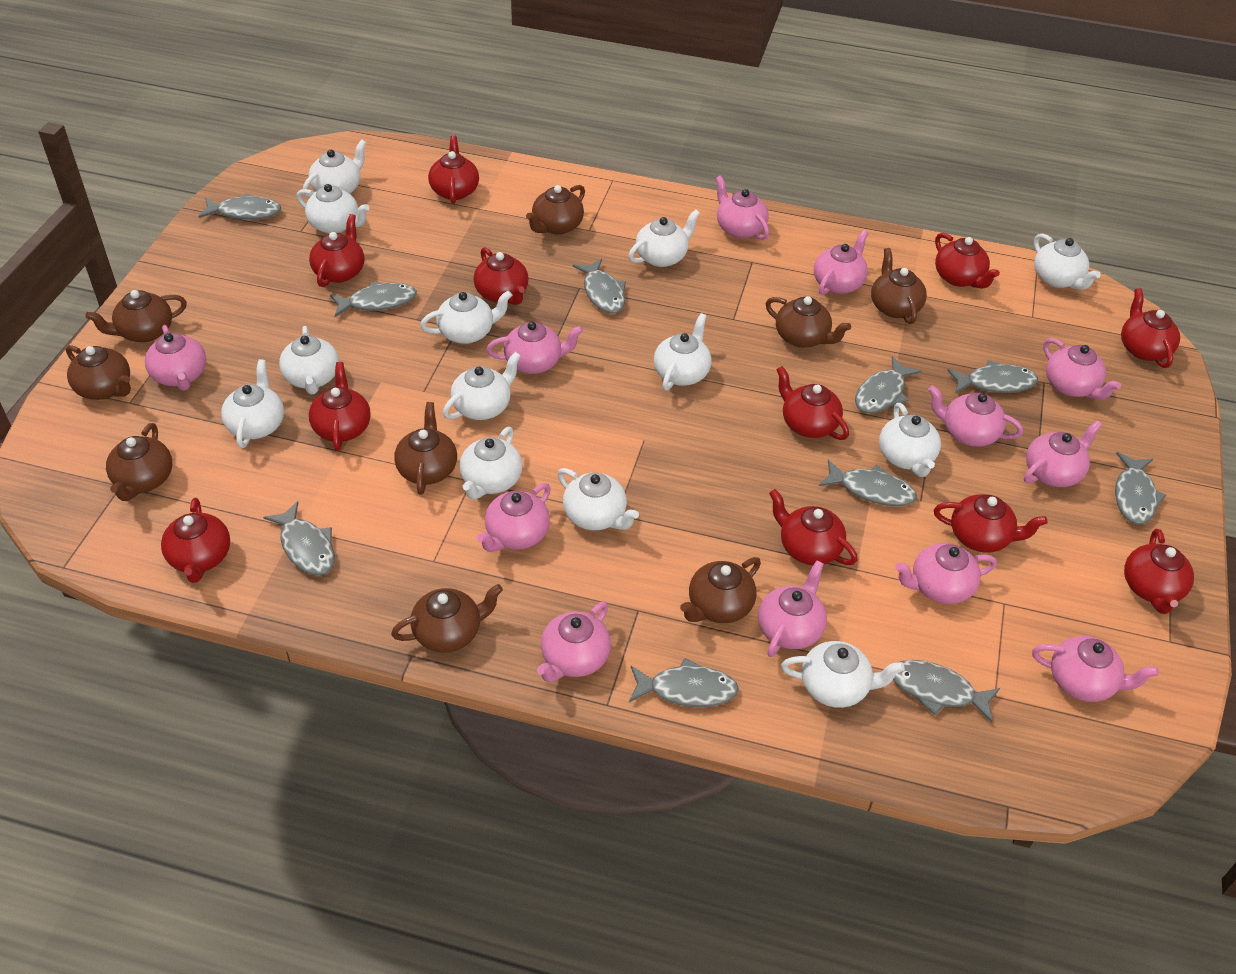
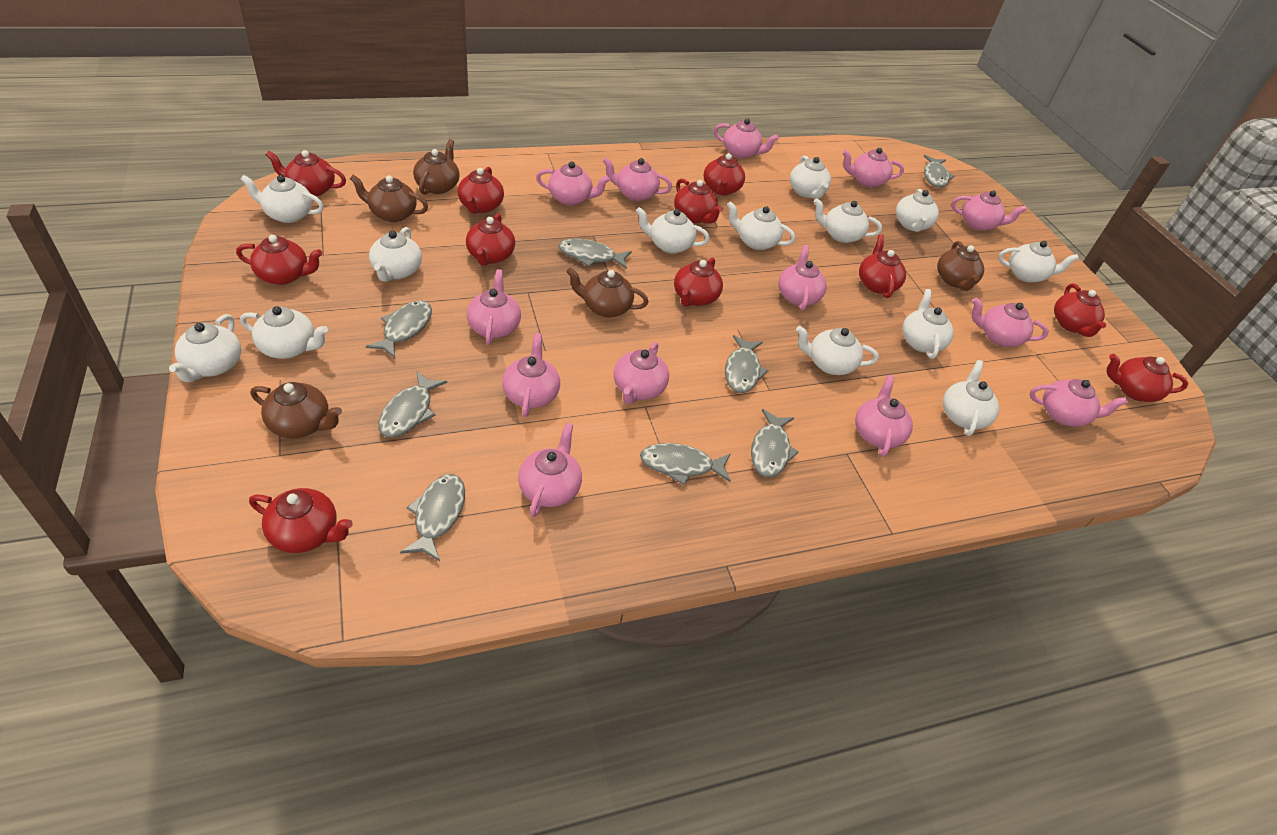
brown teapot: [66,345,131,400] [86,290,187,342] [106,423,172,501] [391,584,503,653] [394,402,457,495] [526,185,585,235] [680,557,761,623] [765,296,851,348] [871,248,927,324] = 9 -> [251,382,342,439] [350,175,428,222] [413,139,460,195] [566,267,648,317] [937,241,984,291] = 5
grey fish: [198,193,281,220] [263,501,335,576] [330,282,417,317] [572,258,626,314] [629,658,739,707] [819,460,917,506] [855,356,921,413] [893,660,1000,723] [947,360,1038,394] [1115,452,1166,524] = 10 -> [366,300,432,358] [378,371,447,438] [400,474,465,561] [558,239,632,269] [640,443,731,485] [725,335,768,393] [751,409,799,477] [924,155,954,188] = 8
pink teapot: [145,325,206,391] [477,483,551,552] [486,322,583,374] [537,601,611,682] [716,175,769,240] [758,560,827,657] [814,230,868,295] [895,543,997,604] [928,385,1023,447] [1024,420,1102,487] [1032,636,1159,702] [1043,338,1121,400] = 12 -> [467,269,521,345] [502,333,560,417] [518,423,582,517] [536,161,610,206] [603,158,672,201] [614,342,669,404] [714,119,779,159] [778,245,827,311] [842,148,904,187] [855,375,913,457] [951,190,1026,231] [972,298,1049,347] [1030,379,1128,427] = 13

